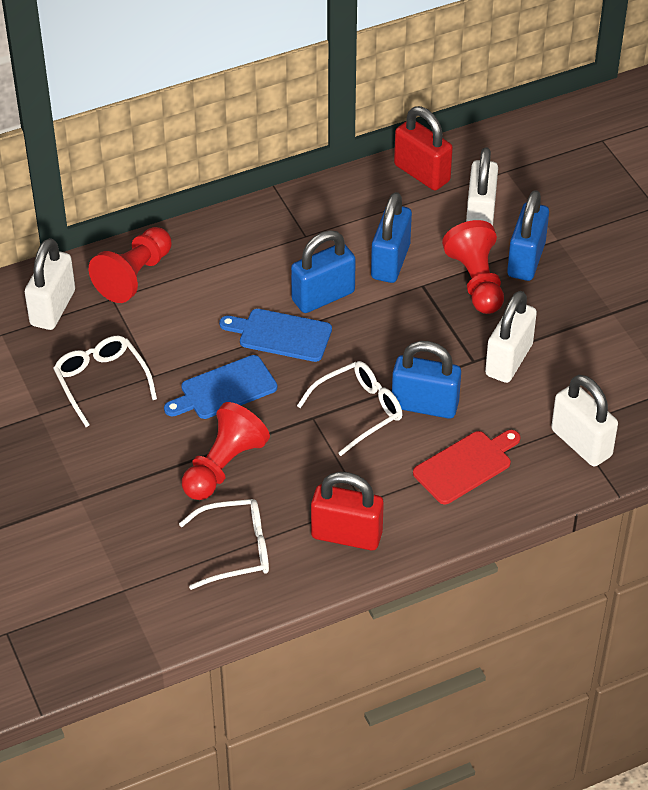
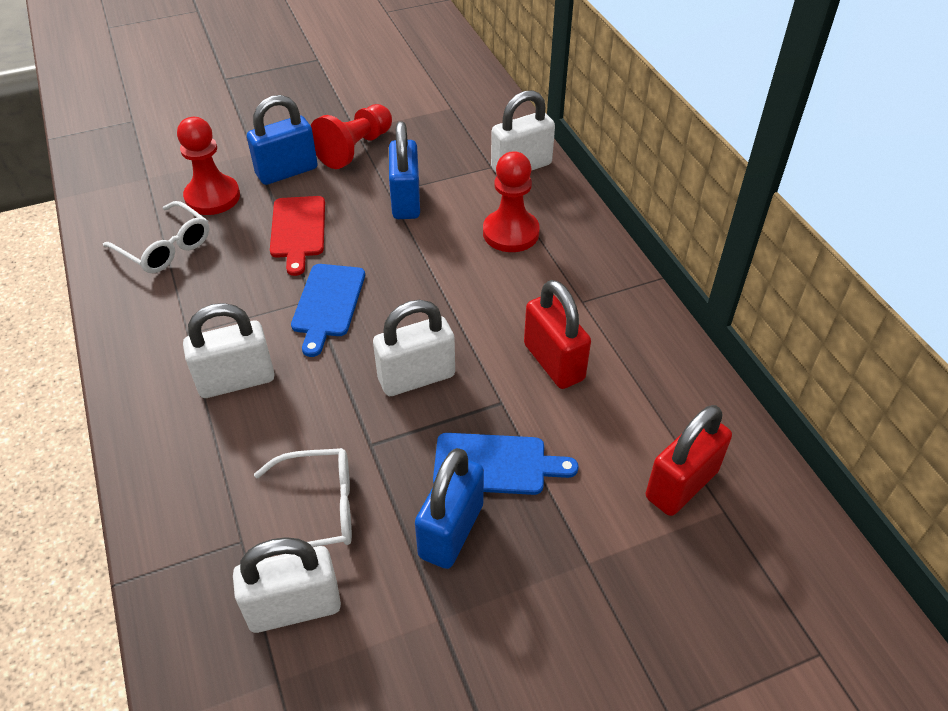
blue padlock: [291,230,356,313] [371,192,412,283] [392,341,461,419] [507,190,549,281] = 4 -> [247,95,318,185] [389,121,420,219] [415,448,484,569] = 3
white glasses: [53,336,157,427] [179,499,269,590] [297,361,402,456] = 3 -> [103,201,209,273] [254,448,352,547] = 2

